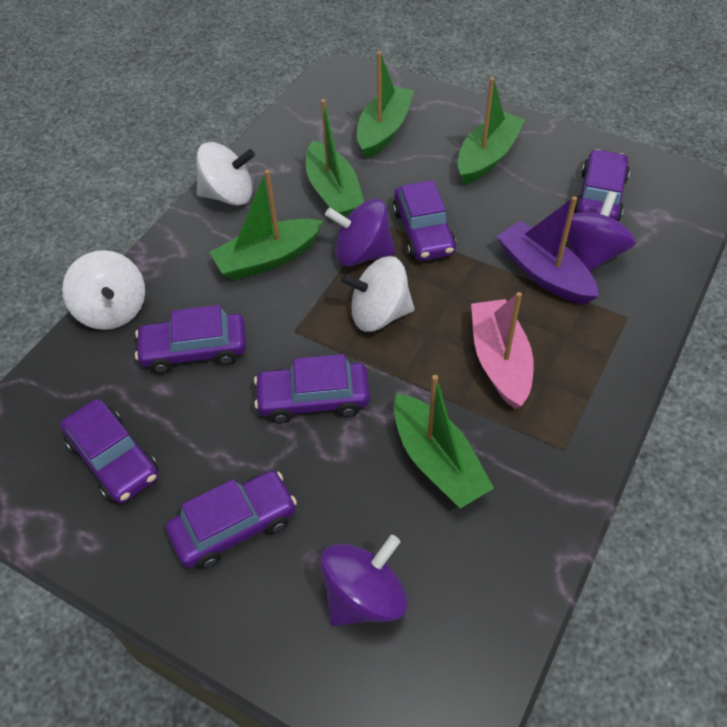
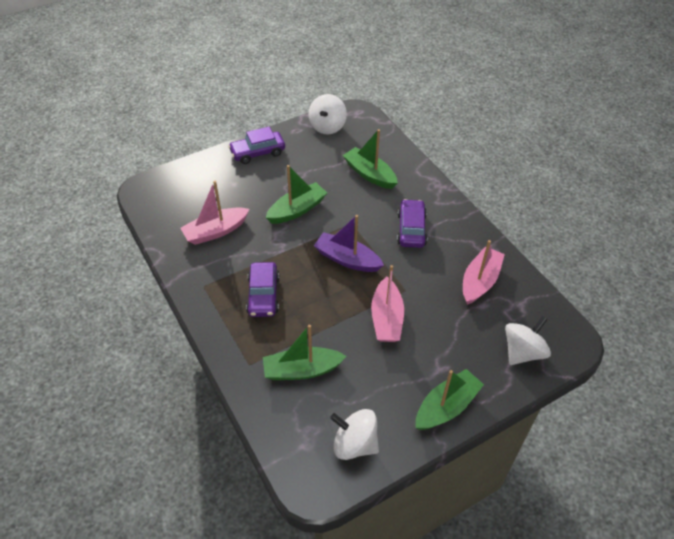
green boat: [210,170,323,280] [306,99,364,218] [357,51,414,159] [394,375,494,508] [458,77,525,185] = 5 -> [263,325,346,380] [266,165,327,224] [343,129,398,189] [415,369,484,430] = 4
pink boat: [471,292,534,409] = 1 -> [180,181,249,245] [371,265,404,342] [463,240,505,305] = 3
purple car: [60,399,159,503] [135,305,246,374] [166,471,297,569] [254,354,370,423] [393,180,456,261] [574,149,630,222] = 6 -> [228,127,285,164] [246,262,279,317] [397,199,427,248] = 3
purple spinning top: [320,535,408,626] [325,199,395,266] [563,191,636,271] = 3 -> none = 0

